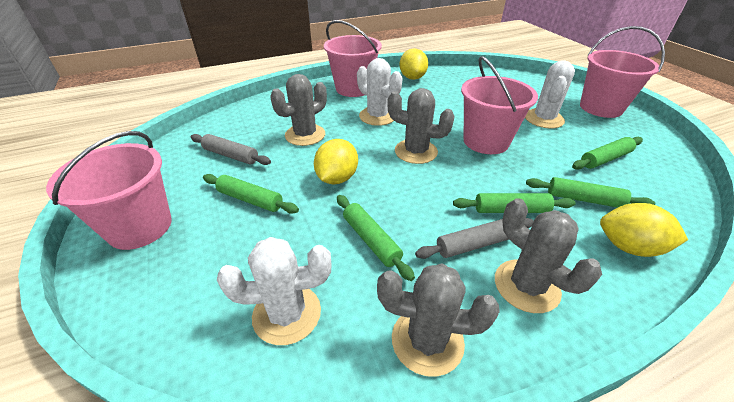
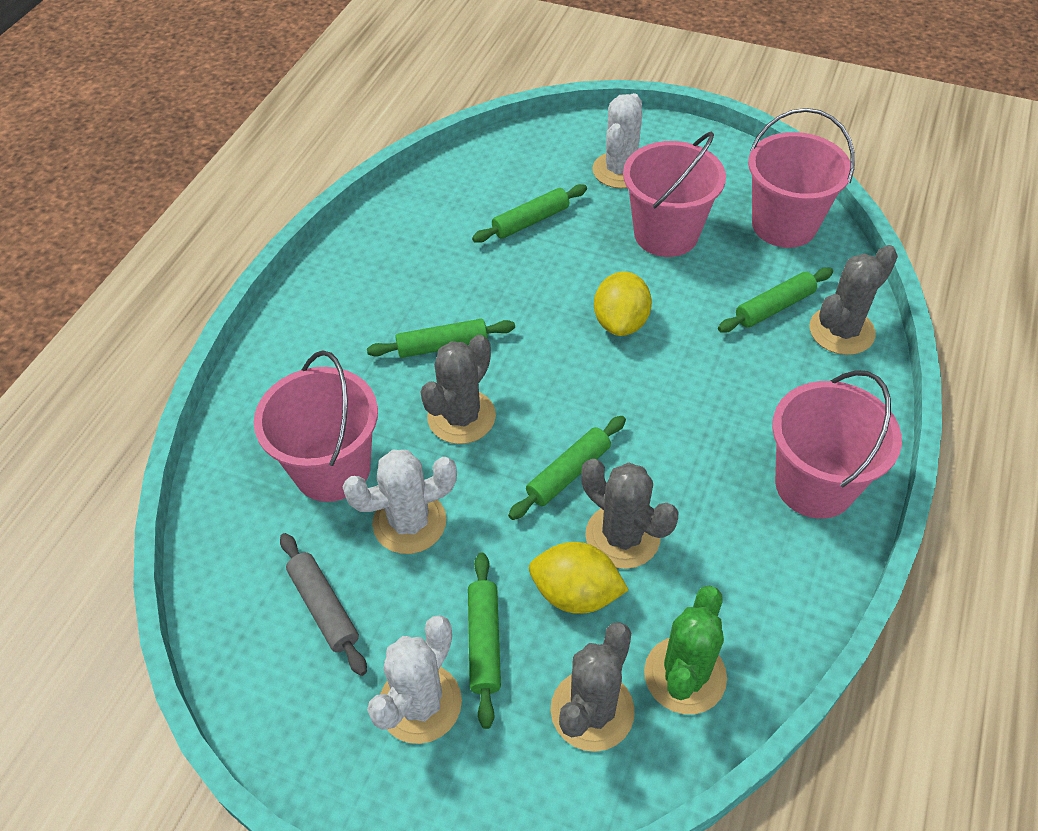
green cactus: none = 0 -> [644,585,727,714] = 1
grey rolling pin: [190,134,271,165] [415,218,534,259] = 2 -> [280,533,367,676] = 1
yellow lemon: [314,139,358,184] [399,49,428,80] [600,203,688,257] = 3 -> [529,542,629,614] [594,271,652,336] = 2

